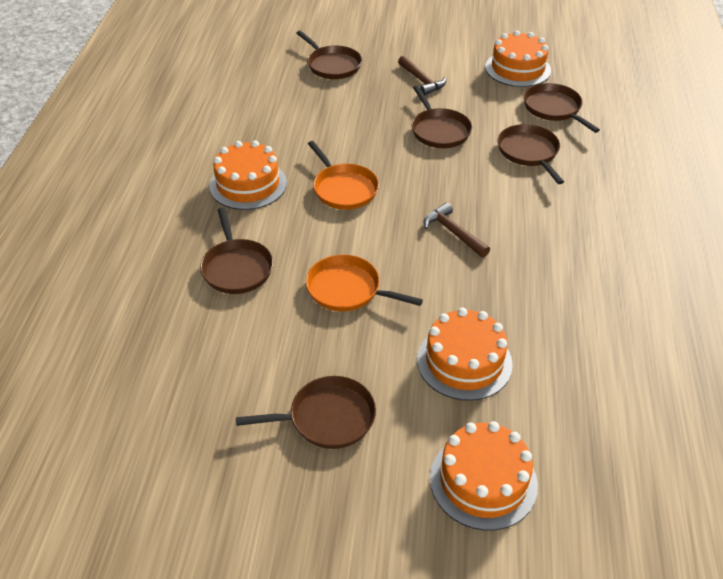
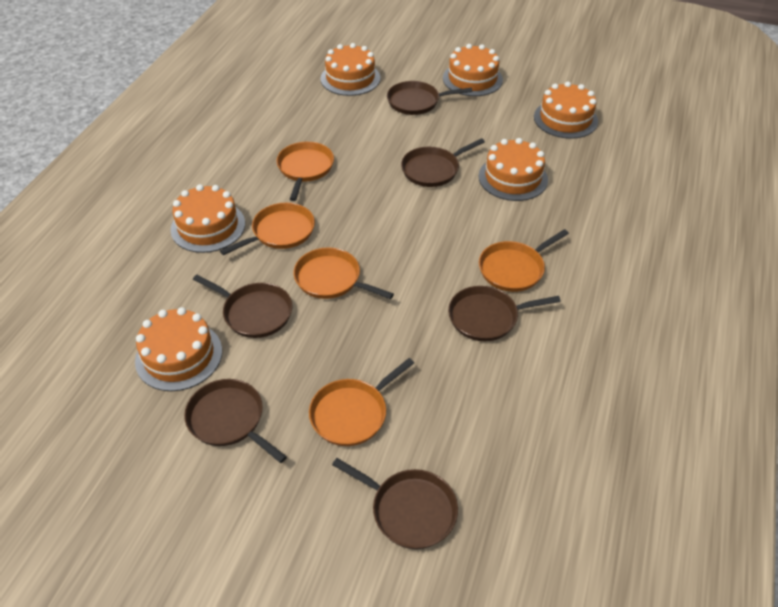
brown hammer: [398,56,446,95] [423,202,490,258] = 2 -> none = 0
orange cake: [209,140,287,210] [417,308,513,401] [430,421,538,531] [485,30,551,87] = 4 -> [135,307,222,391] [171,184,245,253] [321,43,380,96] [443,44,503,96] [479,138,548,201] [534,82,598,139] = 6
orange pan: [306,255,423,312] [308,141,379,210] = 2 -> [220,203,315,255] [276,142,334,201] [294,247,394,299] [309,358,414,446] [479,229,569,292] = 5

